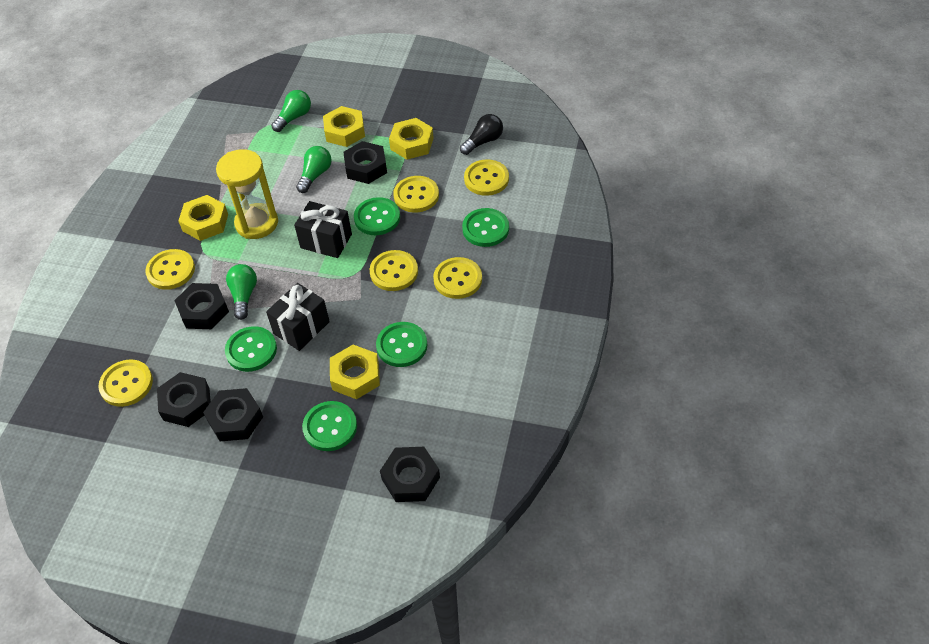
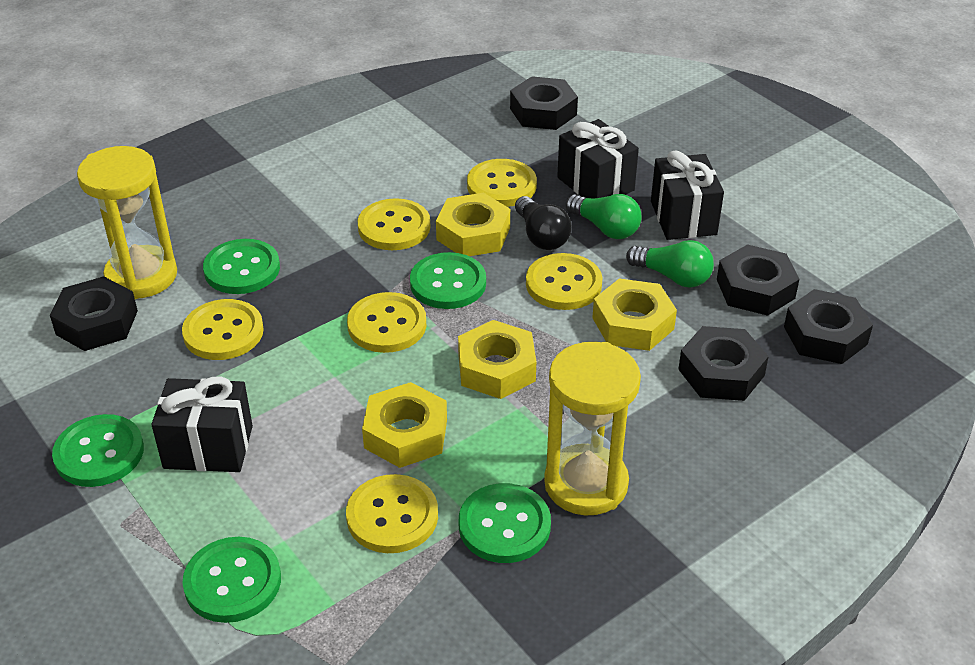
black gift: [266,283,330,351] [294,201,352,258] = 2 -> [151,377,253,472] [557,119,639,198] [651,150,724,240] = 3
green light bulb: [226,264,257,320] [271,90,311,132] [296,146,332,193] = 3 -> [566,194,642,239] [626,240,714,288] = 2
yellow hourglass: [216,149,278,239] = 1 -> [77,146,177,299] [544,342,641,516] = 2

